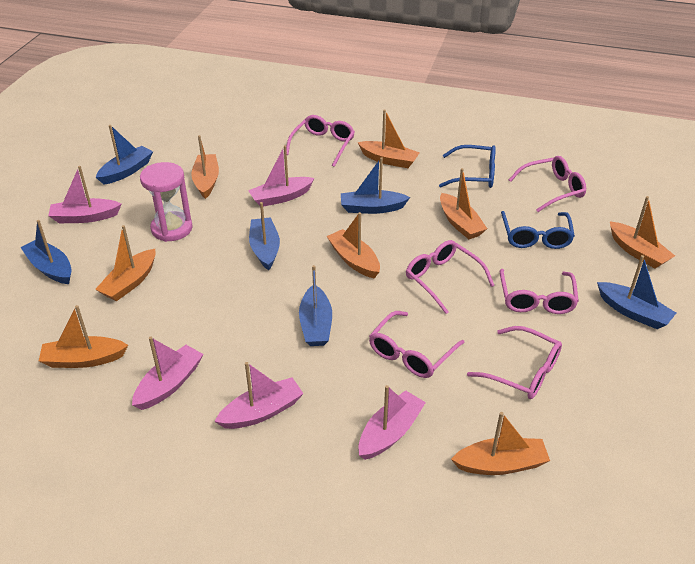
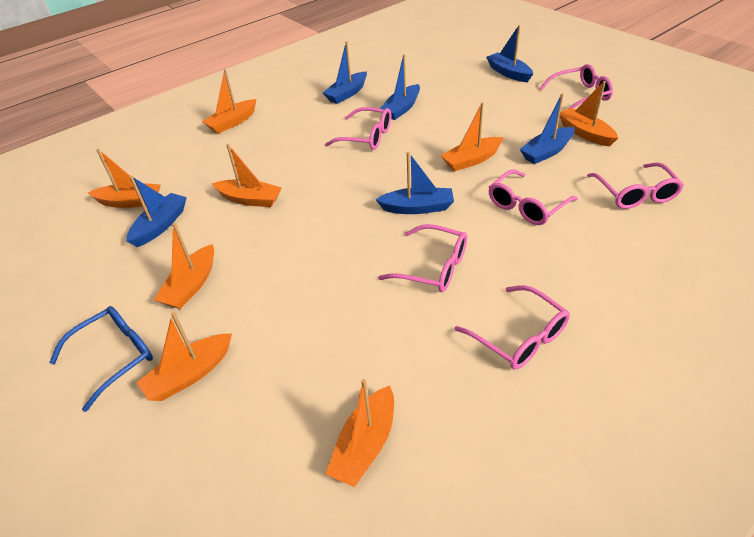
blue glasses: [439,145,496,188] [501,211,575,249] = 2 -> [49,306,153,412] = 1
pink boat: [48,166,122,223] [132,337,203,410] [214,362,304,429] [248,145,315,207] [358,385,426,460] = 5 -> none = 0
pink hourglass: [140,162,193,242] = 1 -> none = 0

